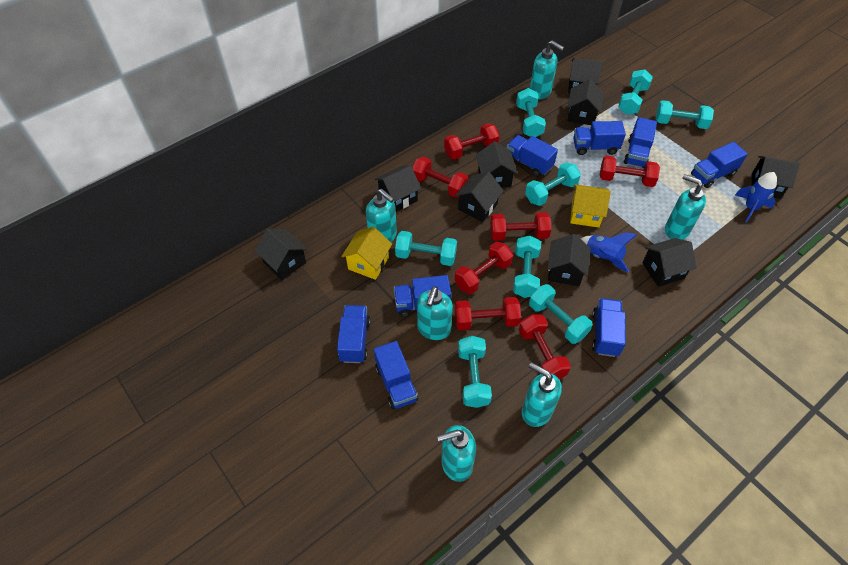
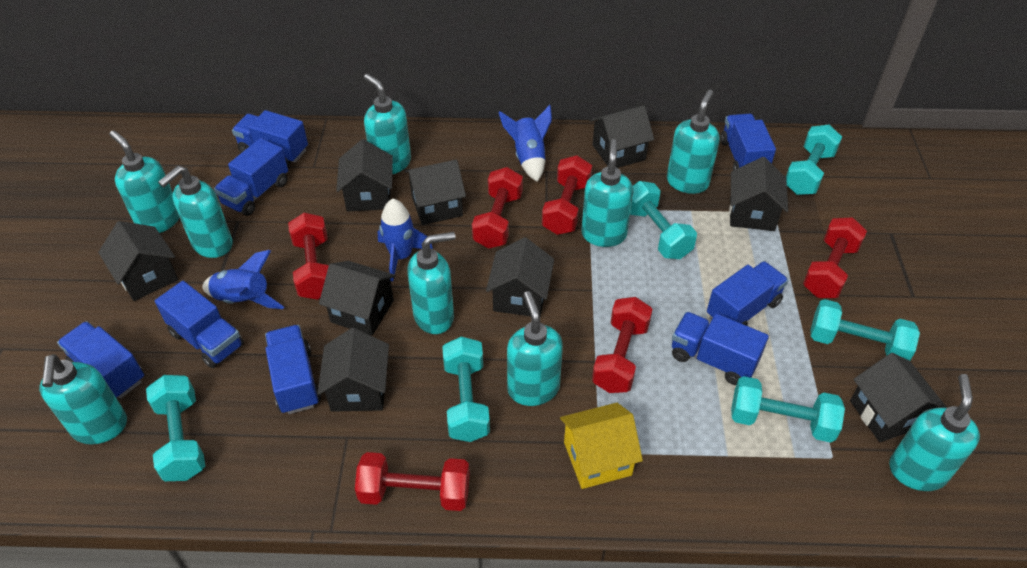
blue rocket: [581,232,637,273] [735,172,777,223] = 2 -> [202,250,284,309] [378,199,433,281] [499,105,552,182] = 3
red dumbbell: [412,157,468,198] [444,123,499,160] [455,242,513,294] [455,297,521,330] [490,212,551,241] [519,314,571,379] [600,156,660,187] = 7 -> [288,213,329,300] [355,452,470,511] [472,167,523,249] [542,156,592,235] [592,297,652,393] [803,217,867,298] = 6
turquoise dumbbell: [395,231,457,266] [458,336,492,408] [513,236,541,298] [516,88,546,137] [525,162,581,206] [529,284,593,344] [618,69,653,115] [656,100,714,129] = 8 -> [146,375,205,481] [442,336,490,442] [630,181,697,259] [731,376,845,443] [786,125,842,195] [811,299,920,361] = 6
turquoise soap dispenser: [366,189,397,242] [417,286,453,340] [437,425,476,482] [522,362,562,427] [530,40,564,100] [665,174,706,240] = 6 -> [39,354,127,444] [109,131,180,233] [158,166,233,258] [364,74,411,174] [407,232,456,334] [507,291,563,406] [581,139,634,247] [667,90,720,194] [889,374,980,491] = 9
yellow house: [341,227,392,280] [570,184,611,228] = 2 -> [560,403,643,489] = 1

